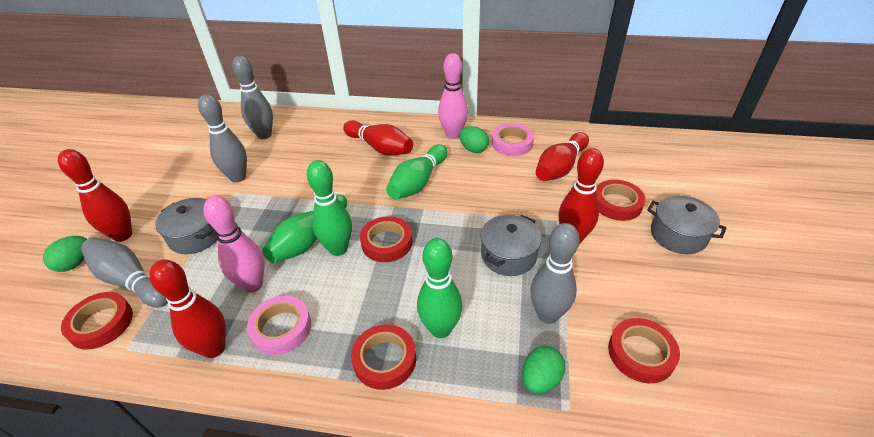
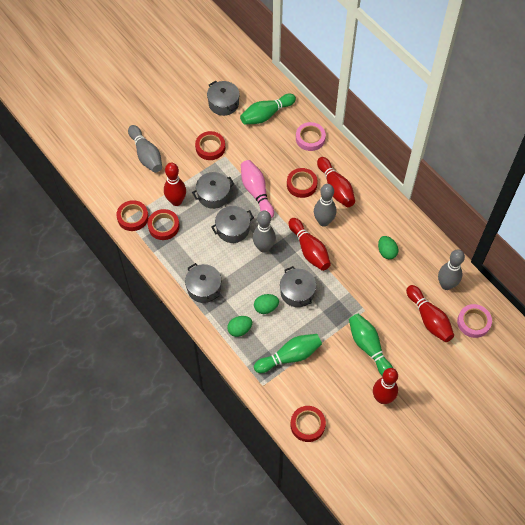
green bowling pin: [262,194,347,263] [307,160,352,256] [386,144,448,200] [417,238,463,338] = 4 -> [240,93,296,124] [254,334,322,373] [349,314,393,376] = 3
grey pot: [155,198,217,254] [480,215,542,276] [647,195,727,254] = 3 -> [185,263,221,303] [192,172,234,209] [207,81,240,116] [211,206,254,243] [280,266,316,307] = 5
pink bowling pin: [203,196,265,293] [438,53,468,139] = 2 -> [241,160,274,218] = 1

